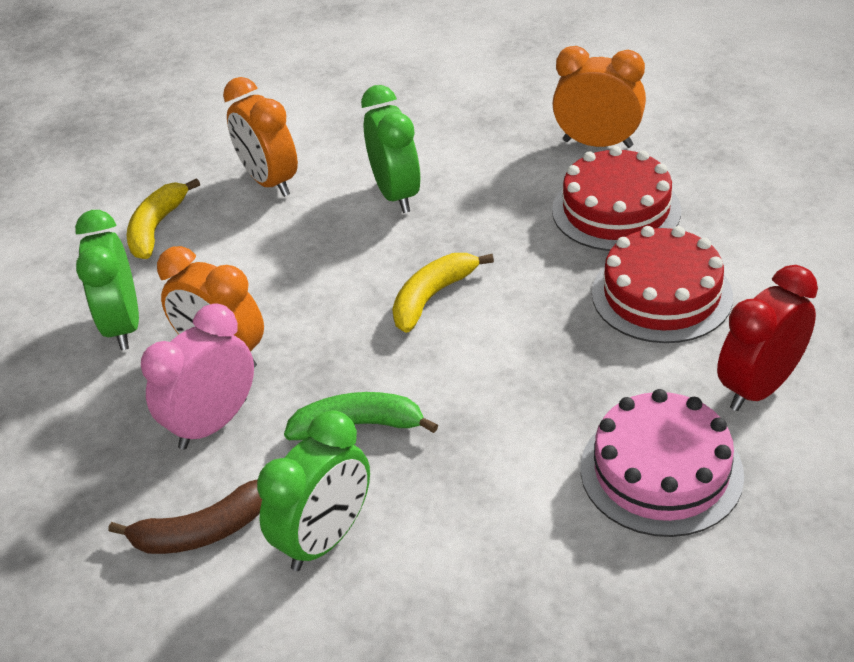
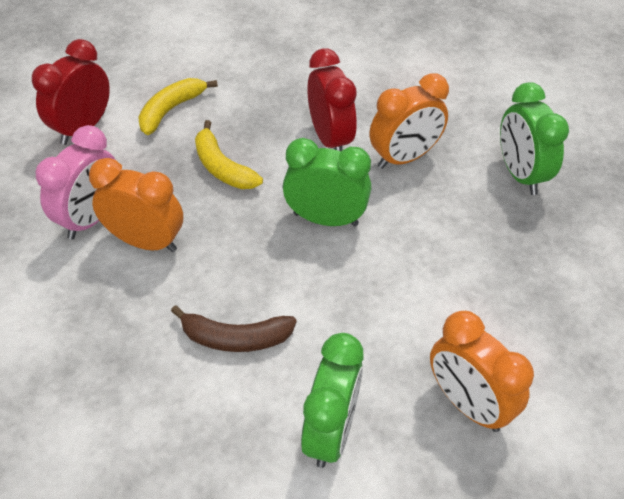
green banana: [284,392,438,440] = 1 -> none = 0
pink cake: [580,389,744,537] = 1 -> none = 0
red cake: [552,146,681,251] [592,226,733,343] = 2 -> none = 0
red clock: [717,265,818,411] = 1 -> [32,39,110,145] [307,48,357,151] = 2

